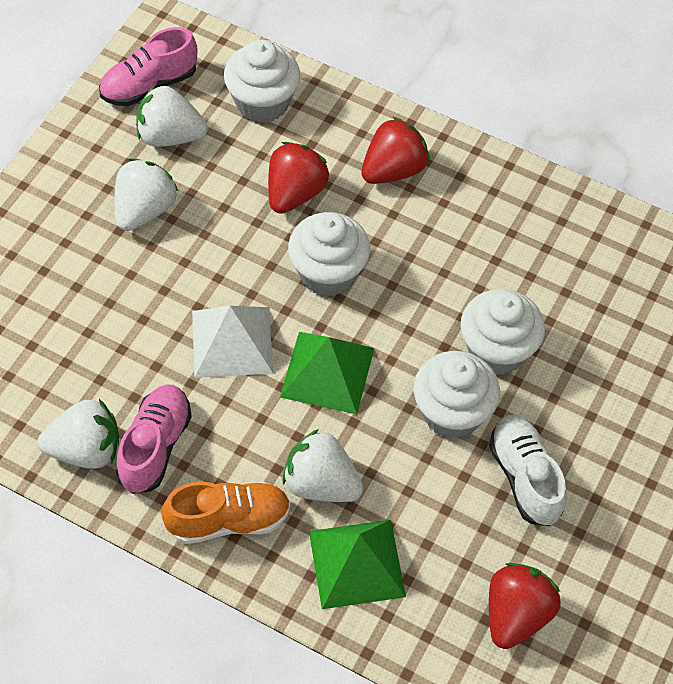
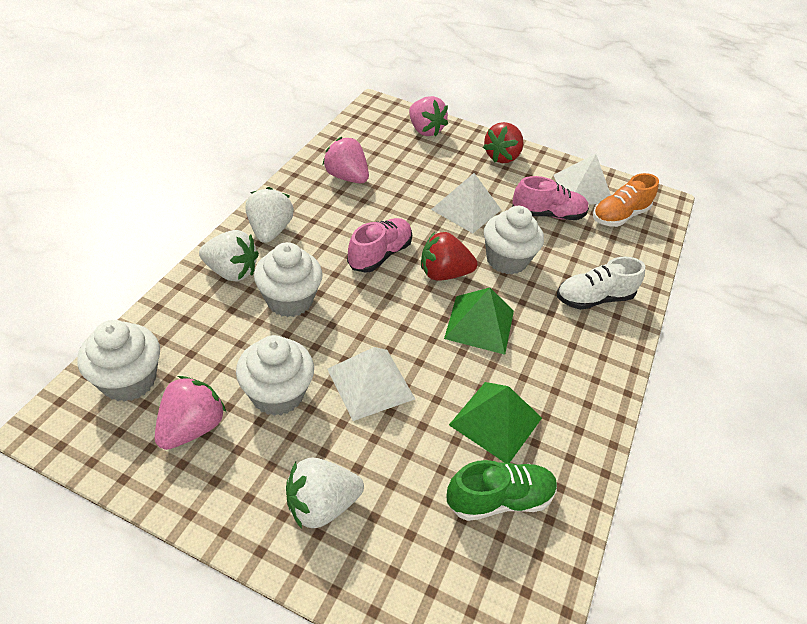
green shoe: none = 0 -> [446,460,557,521] = 1
pink strawberry: none = 0 -> [155,376,226,450] [323,137,369,183] [409,96,448,137] = 3
red strawberry: [268,142,330,214] [361,117,430,184] [489,563,561,649] = 3 -> [421,232,478,280] [483,122,524,163] = 2
white pyramid: [192,306,273,378] = 1 -> [327,347,415,421] [431,173,501,233] [553,154,611,204] = 3
white strawberry: [38,399,119,469] [114,158,179,231] [136,85,208,147] [282,429,363,502] = 4 -> [199,230,259,282] [246,187,294,243] [286,458,364,529] = 3

